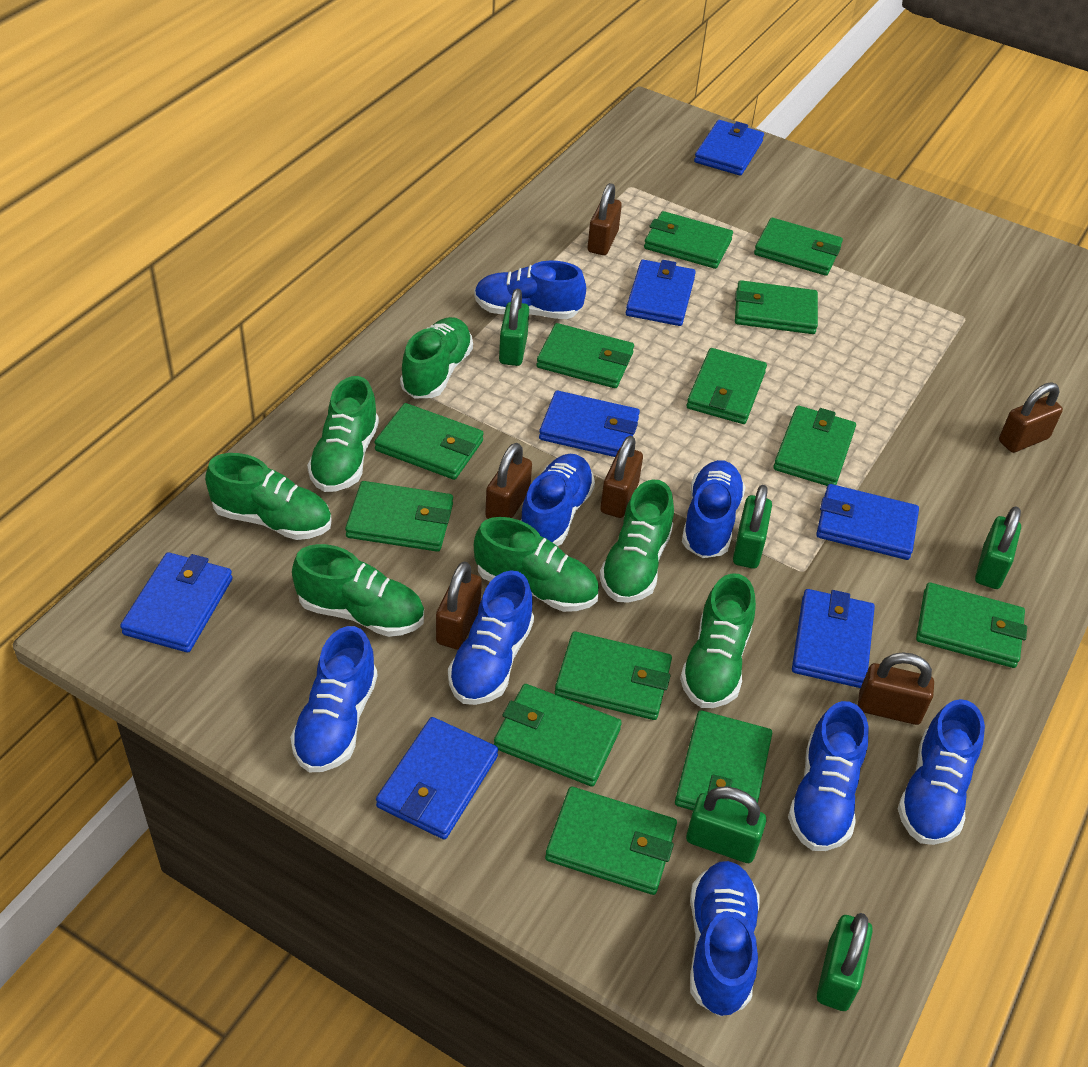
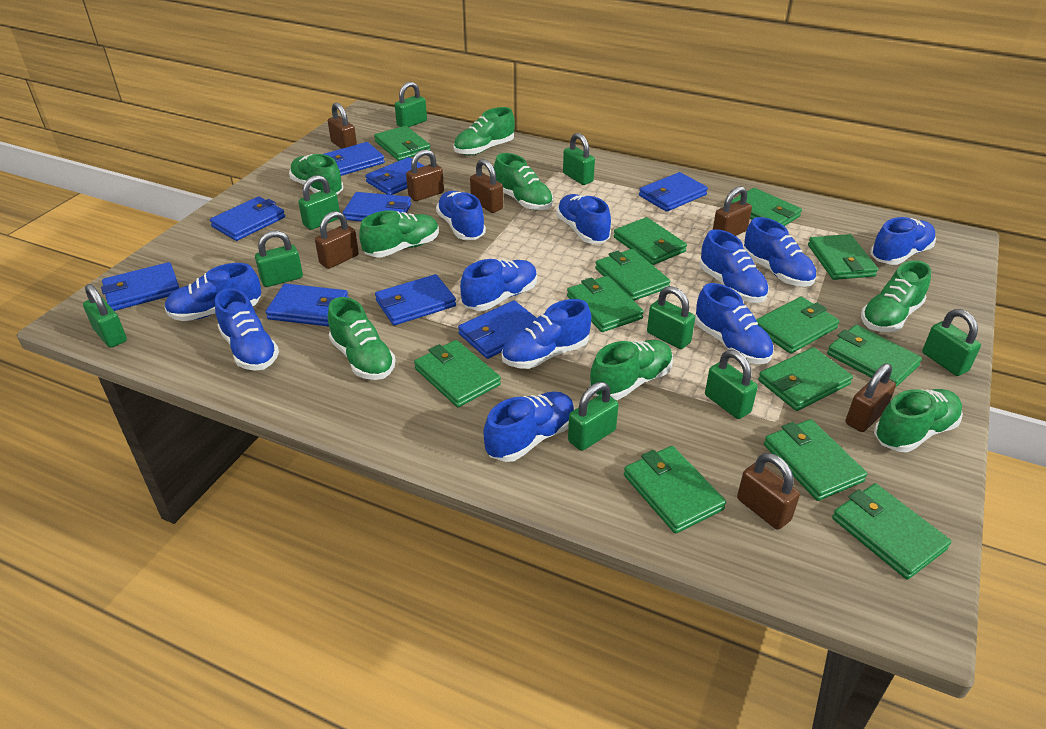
blue shoe: [290,626,377,772] [448,571,534,705] [474,260,586,319] [520,454,595,546] [682,460,746,558] [690,861,760,1016] [788,701,868,851] [898,699,985,845] = 8 -> [164,263,261,321] [215,288,279,370] [436,191,486,240] [460,259,537,311] [484,391,575,462] [501,299,591,369] [556,194,611,244] [695,283,774,364] [700,229,769,303] [744,217,816,287] [870,217,936,265] = 11
blue wallet: [120,552,233,652] [376,717,498,839] [539,391,640,457] [626,260,696,326] [694,120,764,176] [792,589,875,688] [816,484,919,560] = 7 -> [101,262,179,311] [210,196,285,241] [266,283,349,326] [324,142,385,176] [343,192,411,222] [365,157,424,195] [375,274,456,325] [458,300,536,359] [639,172,708,212] = 9
brown padlock: [436,562,482,649] [485,443,532,519] [588,183,622,255] [600,436,643,518] [858,652,934,725] [999,383,1063,453] = 6 -> [315,211,359,269] [328,103,357,149] [406,149,444,201] [470,159,503,213] [713,186,752,236] [737,453,800,530] [845,363,896,432] = 7
green padlock: [499,289,529,366] [686,787,766,863] [733,485,772,569] [817,913,873,1011] [975,506,1021,589] = 5 -> [83,284,127,348] [255,230,303,287] [298,175,340,230] [395,82,427,127] [563,133,595,185] [568,382,619,451] [647,286,695,349] [705,350,758,419] [922,309,981,376] = 9
green shoe: [205,453,332,540] [292,544,424,637] [307,376,379,492] [400,317,473,399] [474,517,599,612] [599,479,674,603] [680,573,756,708] = 7 -> [289,154,343,195] [328,297,396,380] [359,210,439,257] [453,107,515,155] [494,153,553,210] [590,340,673,400] [861,260,931,332] [874,389,963,452] = 8

